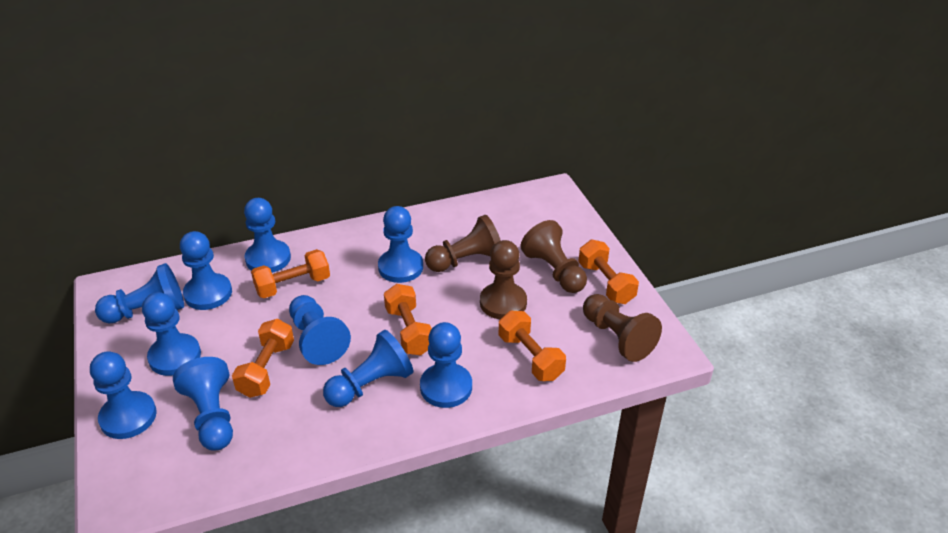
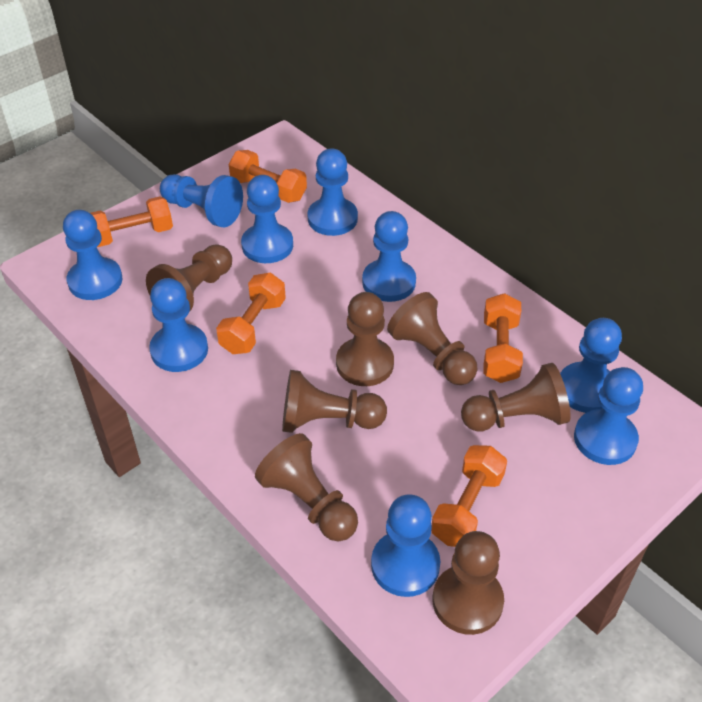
blue pawn: [90,351,157,439] [95,263,184,324] [142,292,201,376] [173,357,233,451] [180,231,232,310] [244,198,291,273] [289,295,351,365] [323,330,413,407] [378,206,423,283] [420,322,472,408] = 10 -> [63,210,123,300] [149,278,208,372] [160,174,243,227] [241,175,293,263] [307,149,358,236] [362,211,416,302] [371,494,440,597] [560,318,622,413] [574,367,643,465] = 9
brown pawn: [425,215,501,272] [480,240,527,319] [521,220,587,293] [583,294,662,362] = 4 -> [146,244,232,311] [255,433,358,541] [282,370,387,433] [336,292,394,386] [387,292,477,385] [433,531,504,635] [461,363,570,431] = 7

